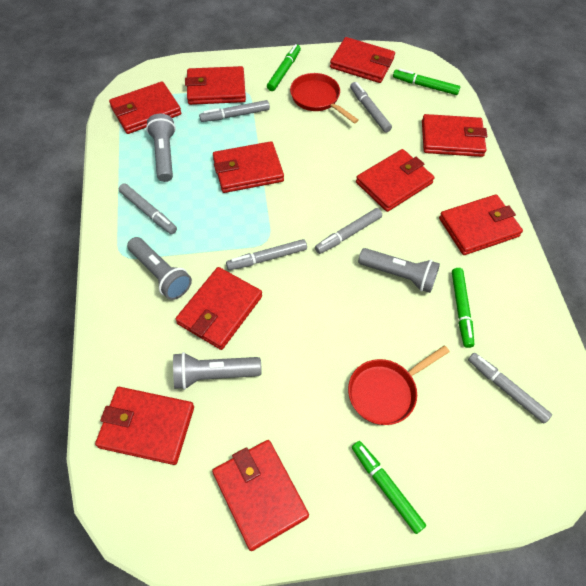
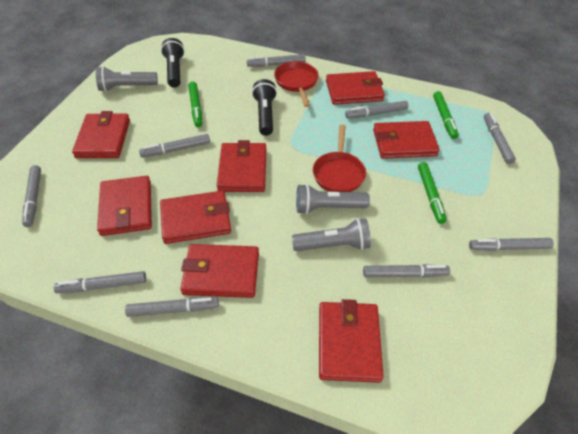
black flashlight: none = 0 -> [161,38,185,88] [252,79,277,136] = 2
green marker: [267,44,301,91] [352,441,426,534] [393,69,460,95] [452,268,474,348] = 4 -> [188,81,202,127] [418,162,447,224] [433,91,459,139] = 3
grey flashlight: [127,237,192,300] [146,114,176,182] [173,352,262,390] [358,248,440,293] = 4 -> [96,66,158,92] [292,218,371,251] [296,184,370,214] = 3
grey marker: [119,183,177,234] [199,100,270,122] [226,239,307,270] [315,208,382,254] [350,82,392,133] [468,353,552,423] = 6 -> [22,165,41,227] [54,271,146,293] [125,297,219,317] [139,134,210,157] [247,54,306,67] [345,101,408,119] [363,264,450,277] [469,238,554,251] [484,113,516,164] = 9
red wallet: [95,387,194,465] [109,81,181,134] [176,267,262,350] [185,66,246,105] [212,440,309,551] [213,141,284,193] [330,37,395,83] [356,149,435,212] [422,114,487,157] [439,194,523,255] = 10 -> [72,111,130,158] [97,176,152,236] [160,191,231,244] [180,244,259,298] [217,140,267,192] [319,299,384,383] [326,71,385,105] [373,121,440,159] = 8

